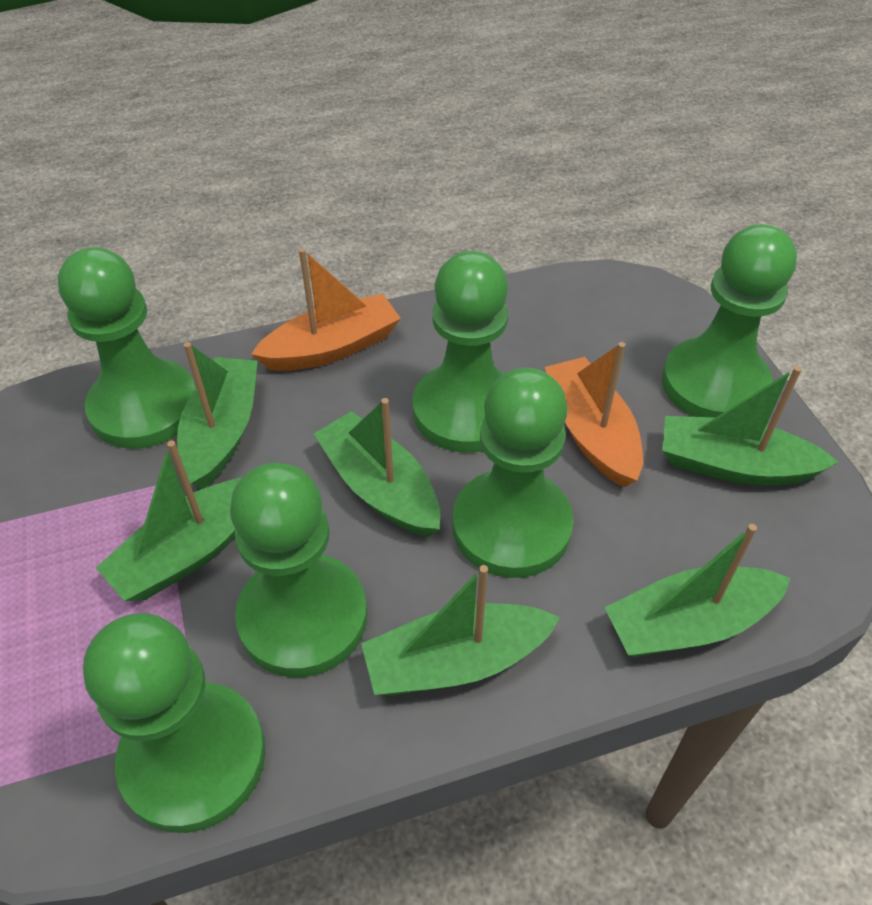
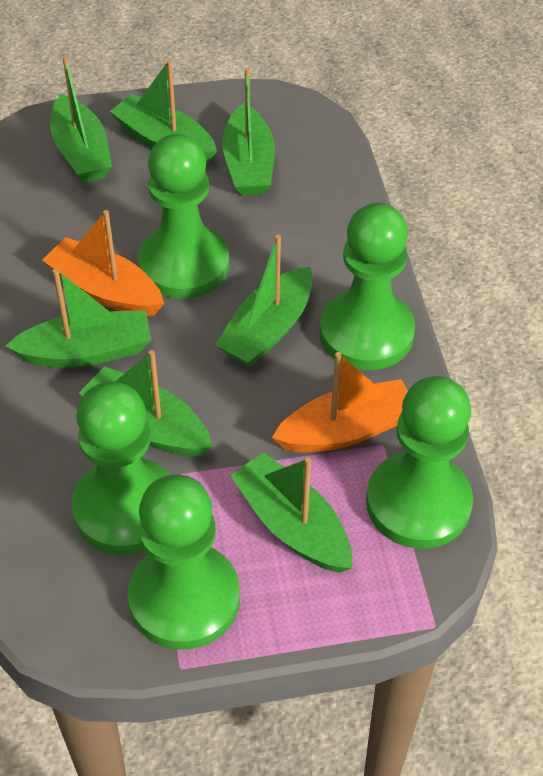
green boat: [96,441,241,601] [177,342,258,489] [314,398,440,537] [361,565,560,695] [604,524,791,657] [662,366,838,485] = 6 -> [5,269,151,367] [50,56,112,183] [79,350,213,456] [110,60,217,165] [215,235,313,367] [222,68,275,196] [230,452,352,573] = 7
green pawn: [58,247,196,449] [83,613,266,833] [230,463,367,677] [413,251,508,453] [452,367,573,578] [662,224,797,418] = 6 -> [71,381,170,555] [128,475,240,650] [138,134,229,299] [320,203,415,370] [366,376,473,549] = 5

